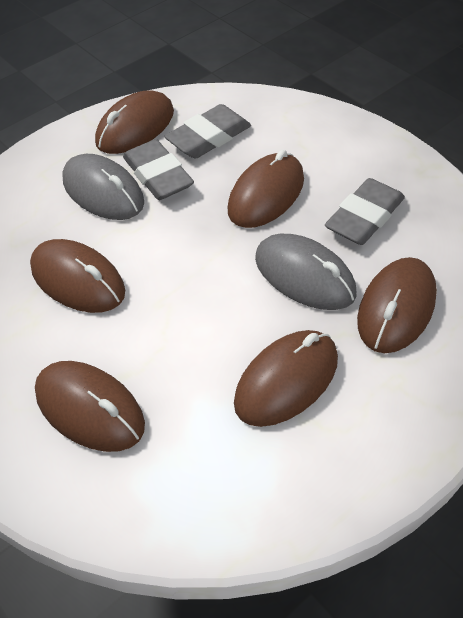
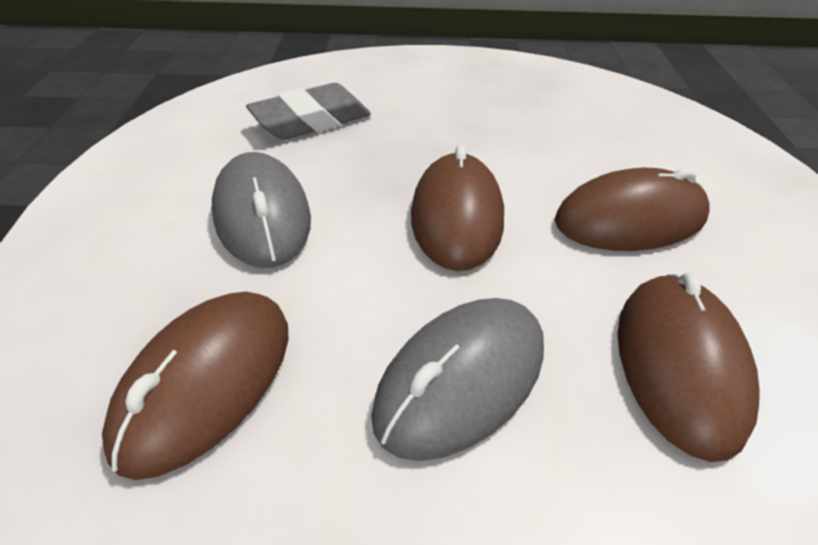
brown mouse: [30,239,125,313] [35,361,145,452] [95,90,174,154] [228,150,304,228] [234,330,338,427] [357,257,437,353] = 6 -> [102,292,289,480] [411,145,504,271] [555,167,710,251] [618,273,759,462] = 4
grey eraser: [123,139,194,200] [164,104,251,159] [325,178,405,245] = 3 -> [246,83,371,140] = 1

